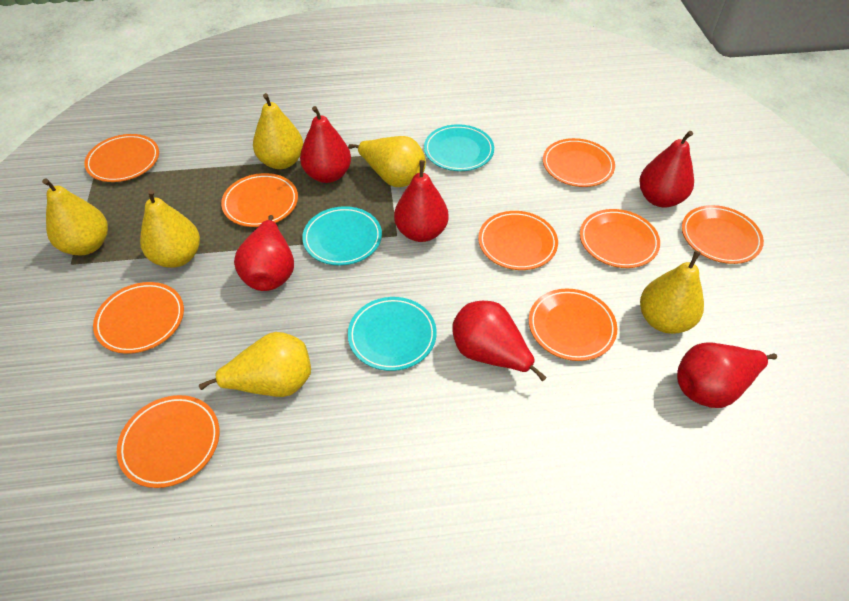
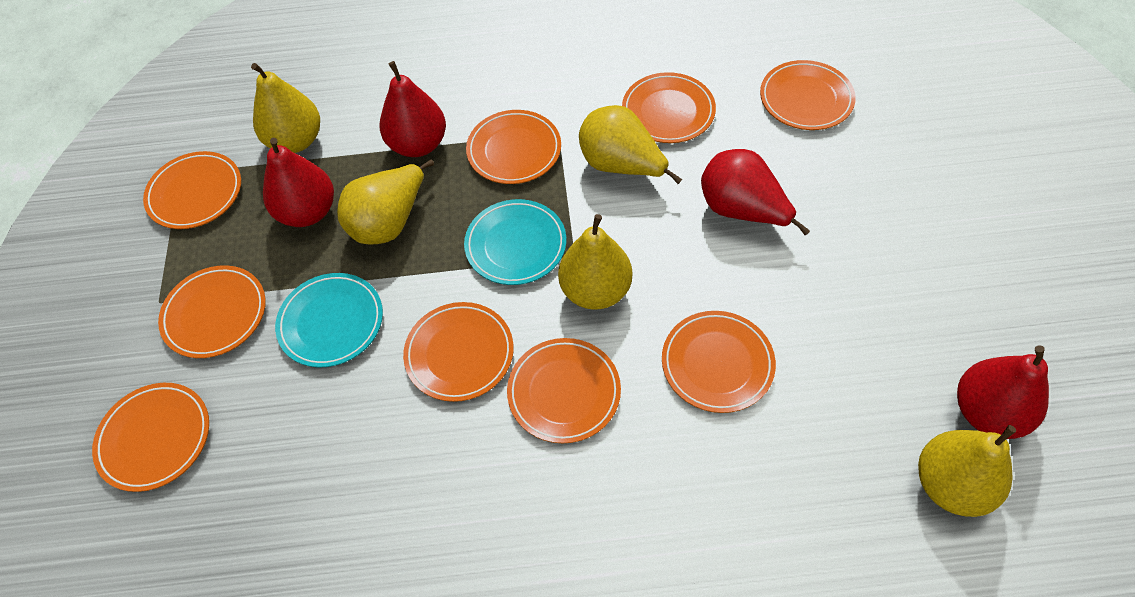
red pear: [234,215,294,291] [300,106,351,183] [394,160,449,242] [452,301,547,381] [639,131,694,207] [677,342,777,408] = 6 -> [263,138,334,227] [380,61,446,157] [701,149,810,235] [957,345,1049,439] = 4
turquoise plate: [302,206,382,265] [348,297,437,371] [424,124,494,171] = 3 -> [275,273,383,367] [464,199,566,285] = 2
yellow pear: [42,178,108,255] [140,189,200,268] [199,332,311,397] [253,93,303,169] [348,136,426,187] [640,251,704,334] = 6 -> [251,63,320,153] [337,159,434,244] [558,214,632,310] [579,105,682,184] [918,425,1016,517] = 5

